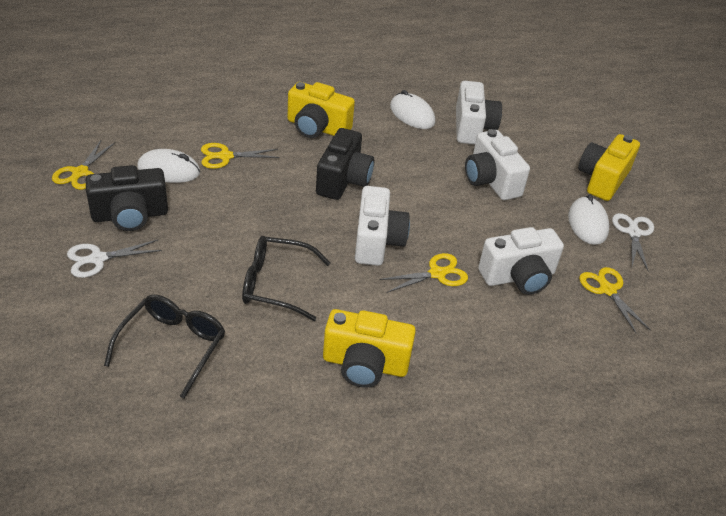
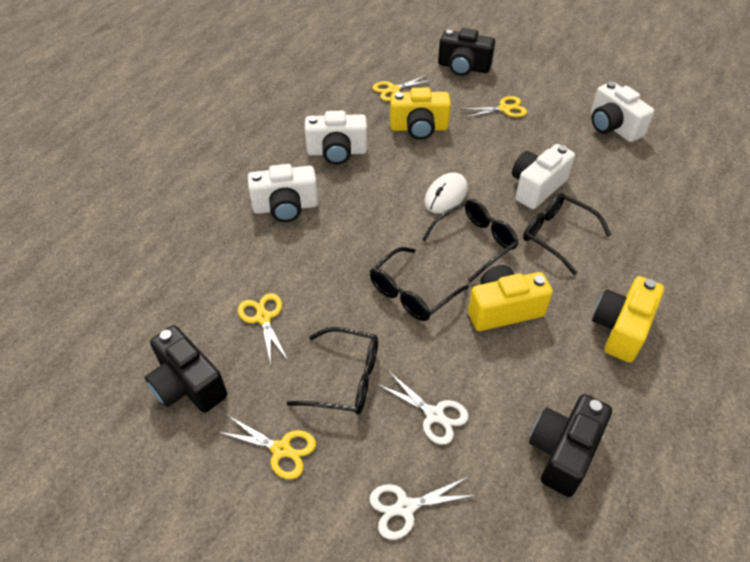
black camera: [86,165,168,231] [316,128,374,200] = 2 -> [145,325,227,413] [438,28,495,76] [529,394,612,497] = 3
black glasses: [104,295,225,399] [242,236,330,321] = 2 -> [287,327,378,415] [370,247,469,321] [422,199,519,282] [523,193,611,275] = 4
white mouse: [137,149,200,183] [390,90,435,129] [568,194,609,245] = 3 -> [424,172,468,214] = 1

